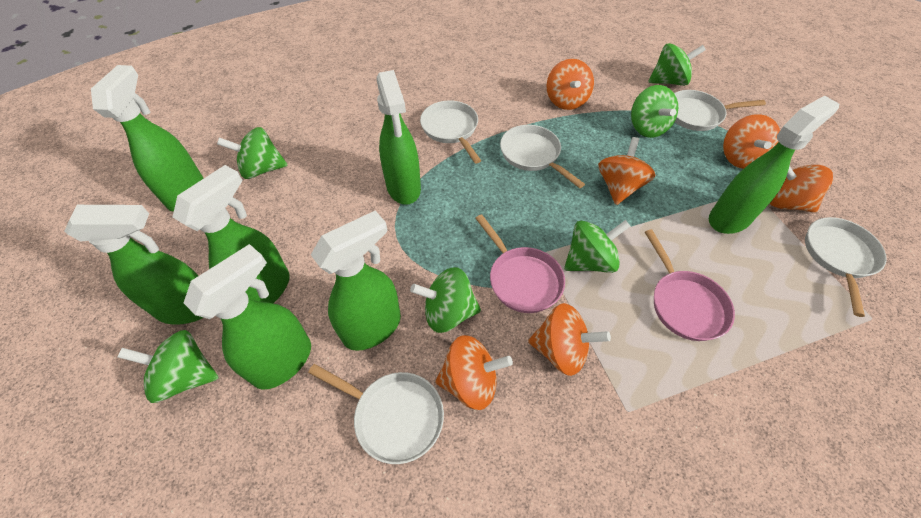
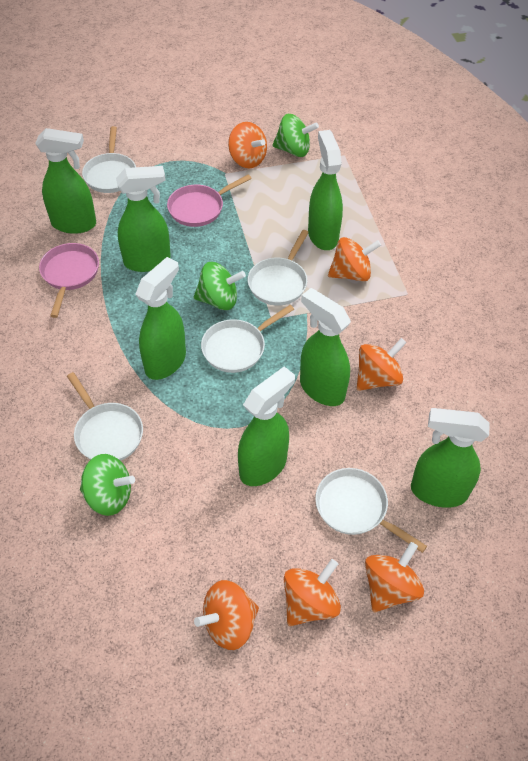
green spinning top: [118,330,218,403] [217,127,288,179] [410,267,481,333] [564,220,630,273] [631,85,678,138] [648,43,706,86] = 6 -> [80,454,135,516] [193,262,246,310] [272,114,319,157] = 3

